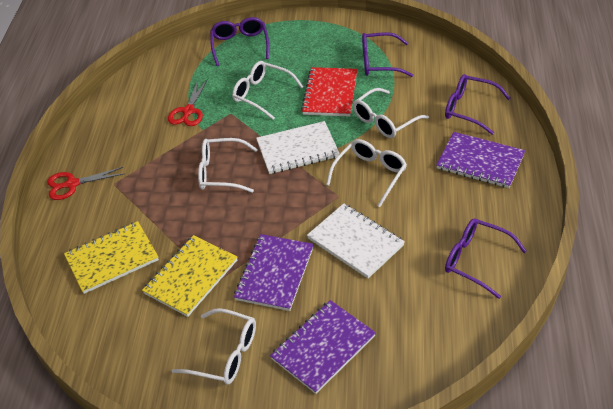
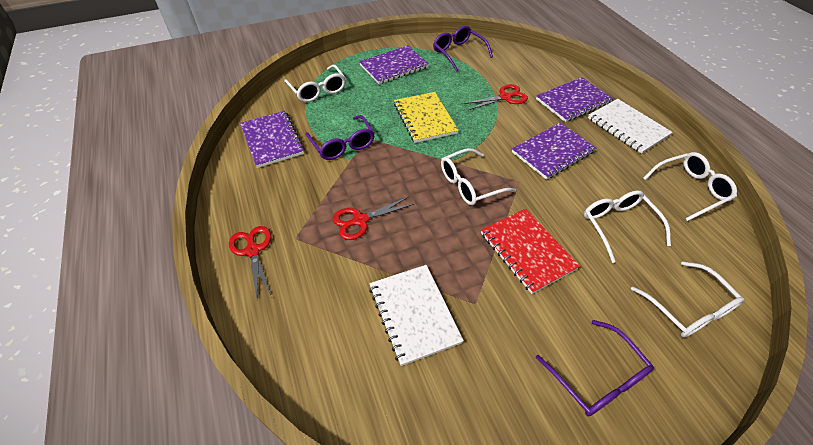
purple glasses: [210,17,269,66] [362,32,413,77] [445,74,511,135] [445,218,527,299] = 4 -> [305,115,375,160] [433,26,493,72] [536,320,654,416] = 3
purple notebook: [234,234,314,311] [270,300,376,394] [436,132,525,188] = 3 -> [240,111,305,168] [359,45,429,84] [512,123,596,180] [536,77,613,122] = 4
red scissors: [47,167,125,200] [168,79,208,126] = 2 -> [229,226,271,298] [333,197,414,240] [464,84,528,110] = 3
yellow notebook: [64,221,159,294] [142,235,237,317] = 2 -> [394,92,459,143] = 1

